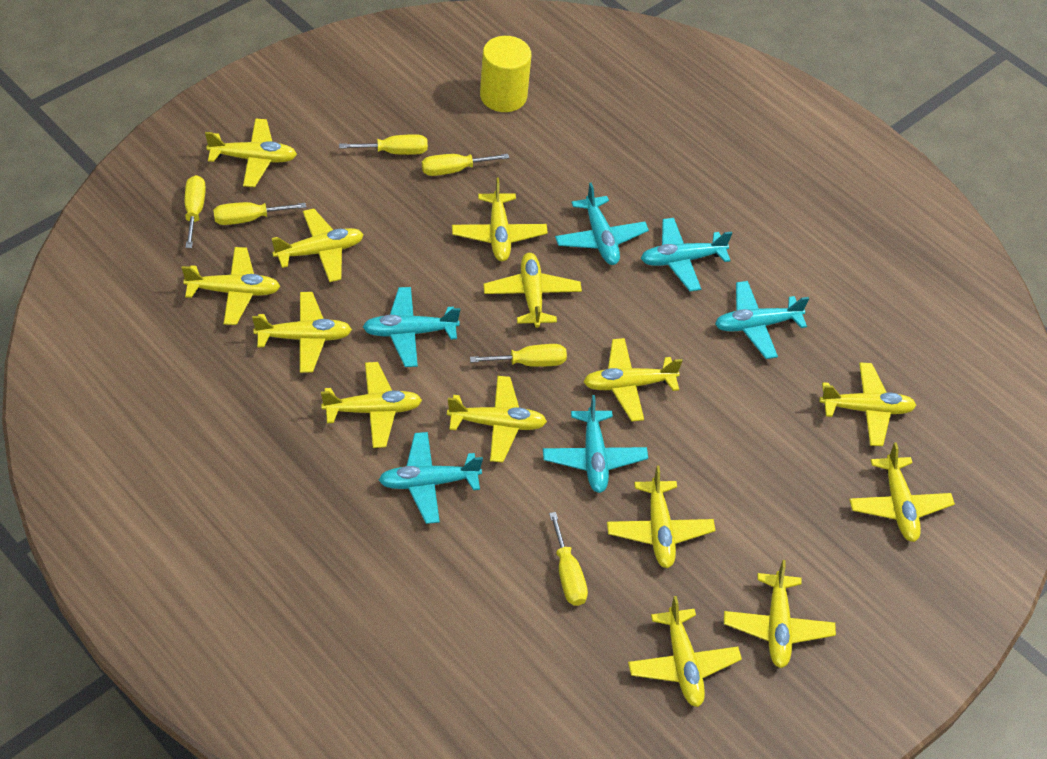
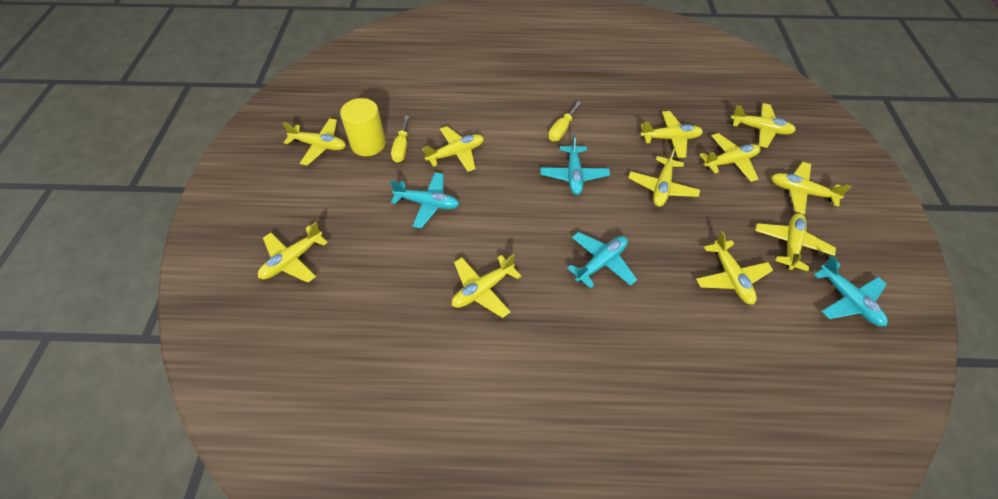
turquoise plane: [363,287,460,367] [379,432,483,524] [543,395,648,493] [555,183,649,265] [641,218,732,291] [715,281,809,359] = 6 -> [390,172,459,228] [540,134,610,195] [567,232,637,289] [814,256,888,326] = 4
yellow plane: [182,247,281,325] [205,119,297,187] [252,292,352,373] [272,209,364,282] [321,362,422,448] [447,376,547,462] [452,177,548,261] [483,253,582,328] [583,338,682,422] [607,466,715,568] [628,596,742,707] [724,560,836,668] [819,363,916,446] [849,442,955,542] = 14 -> [258,222,328,283] [283,118,346,166] [423,126,484,172] [452,254,521,318] [628,147,700,207] [640,111,703,158] [696,231,773,305] [700,133,761,182] [731,103,796,148] [755,213,836,271] [771,162,852,214] = 11
yellow screwdriver: [185,175,206,248] [213,202,306,225] [339,134,428,155] [422,154,509,176] [470,344,567,367] [549,512,588,606] = 6 -> [391,115,409,163] [548,101,581,141] = 2

